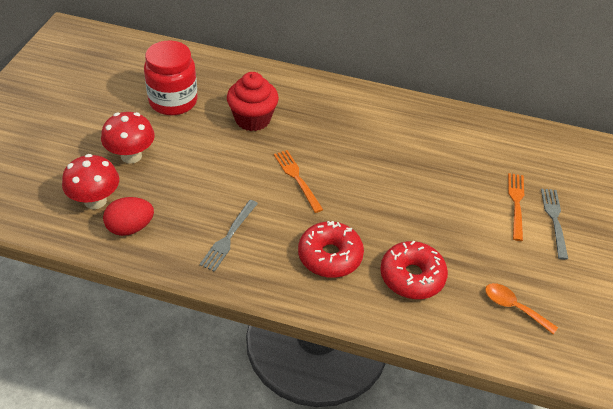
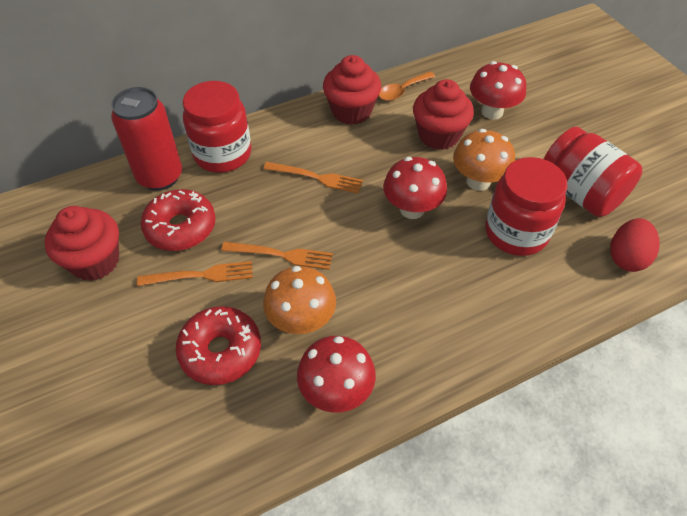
grey fork: [199,200,258,272] [541,189,568,260] = 2 -> none = 0
orange fork: [274,150,323,213] [508,173,524,241] = 2 -> [137,261,253,286] [221,242,333,270] [263,162,363,194] = 3
orange mushroom: none = 0 -> [263,266,336,334] [453,129,515,191] = 2
red can: none = 0 -> [111,87,182,191] = 1
red cupcake: [227,72,279,131] = 1 -> [45,206,119,281] [323,55,381,125] [413,79,474,150] = 3
red jar: [144,40,198,115] = 1 -> [183,81,251,173] [485,157,568,256] [544,127,642,217] = 3
red mushroom: [62,154,119,209] [101,112,155,164] = 2 -> [297,336,376,413] [383,157,447,219] [470,61,526,120] = 3

